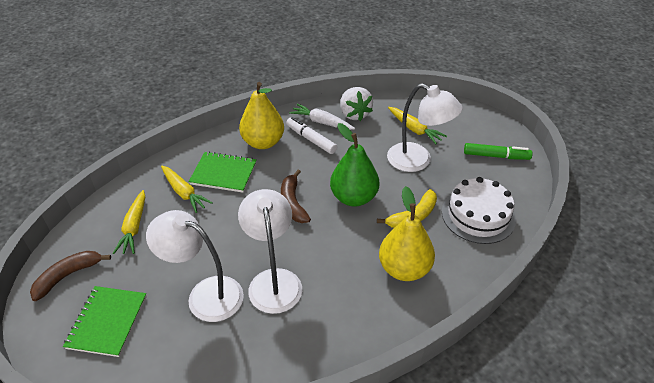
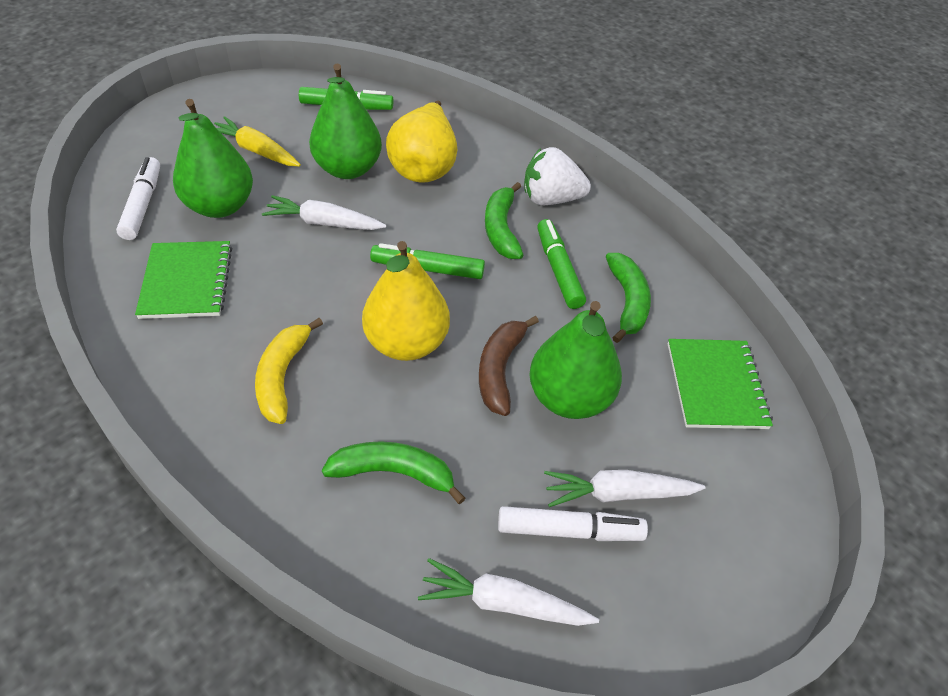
brown banana: [30,251,111,301] [281,170,311,223] = 2 -> [479,316,539,416] = 1
green banana: none = 0 -> [322,441,465,504] [485,182,523,259] [606,253,651,343] = 3
green marker: [464,143,533,160] = 1 -> [299,87,393,110] [370,243,485,279] [537,219,586,309] = 3
green pear: [330,123,379,207] = 1 -> [173,99,253,218] [309,63,382,179] [529,301,622,419] = 3
white cake: [442,177,516,244] = 1 -> none = 0
white carrot: [289,104,355,130] = 1 -> [262,195,386,230] [418,558,599,626] [544,470,706,507] = 3
white lamp: [146,210,244,322] [238,189,302,314] [387,83,463,172] = 3 -> none = 0
white marker: [286,117,337,154] = 1 -> [116,157,160,240] [498,506,648,541] = 2
yellow carrot: [113,190,145,254] [161,166,213,213] [388,107,447,144] = 3 -> [214,116,301,166] = 1

